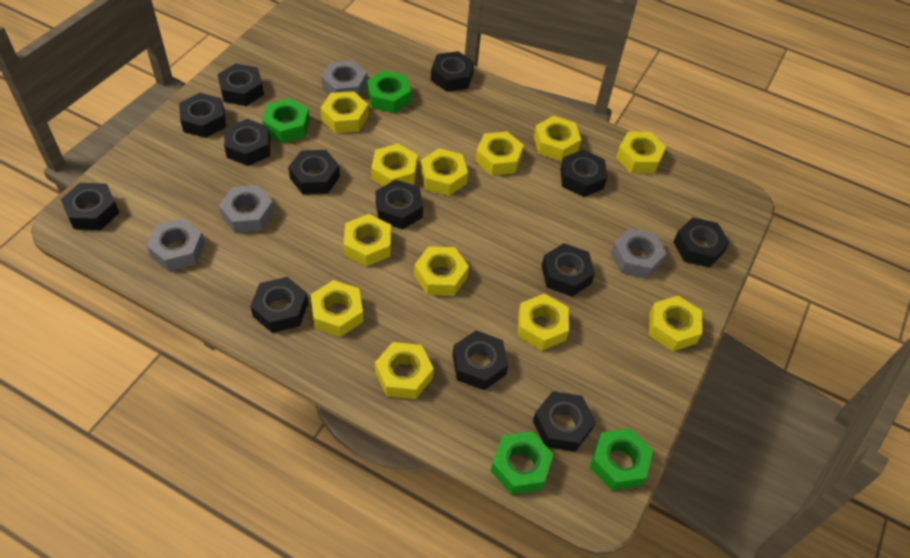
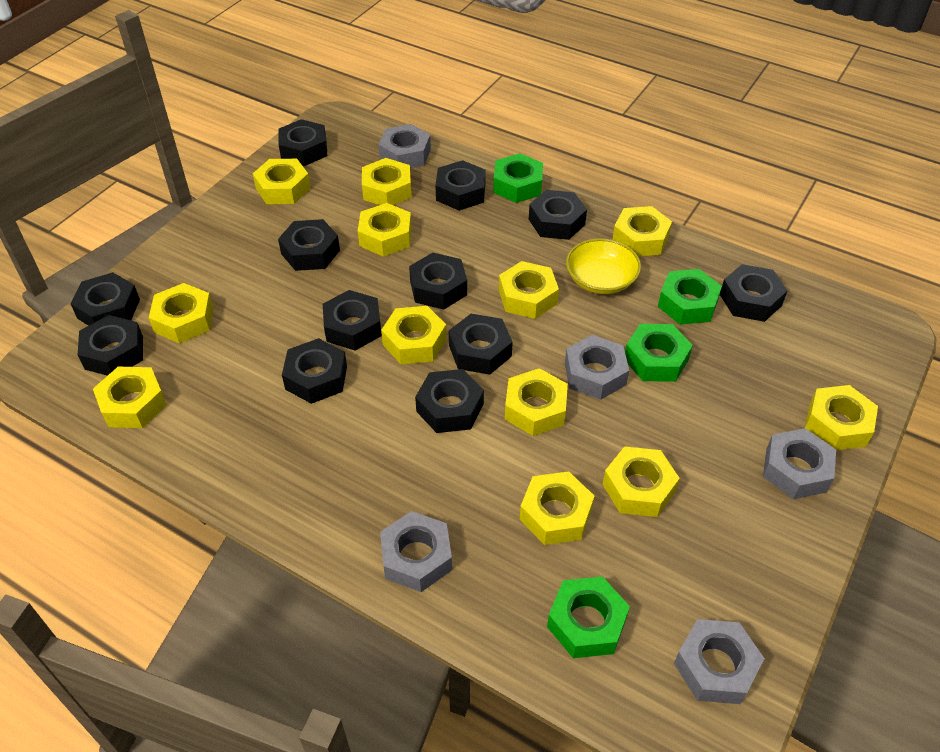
black nut: [61,183,119,230] [179,93,226,138] [217,63,264,106] [224,119,270,166] [250,277,308,333] [288,150,340,194] [376,180,423,230] [431,51,474,92] [453,331,508,390] [533,391,596,452] [542,243,595,297] [560,150,607,197] [673,217,730,267] = 13 -> [71,272,140,326] [78,315,143,376] [278,119,327,166] [278,219,340,271] [282,338,347,404] [323,290,382,351] [409,253,467,310] [415,369,484,433] [435,160,486,211] [449,314,513,375] [529,190,587,240] [720,264,787,322] = 12
grey nut: [147,218,205,271] [219,185,274,233] [321,60,367,97] [611,228,666,279] = 4 -> [378,124,431,168] [380,511,452,592] [565,335,629,400] [674,619,765,704] [763,428,836,499] = 5
yellow bowl: none = 0 -> [566,238,641,294] = 1

